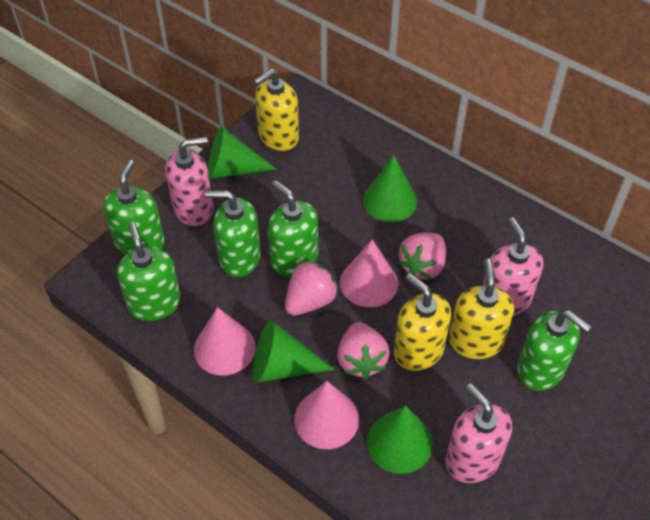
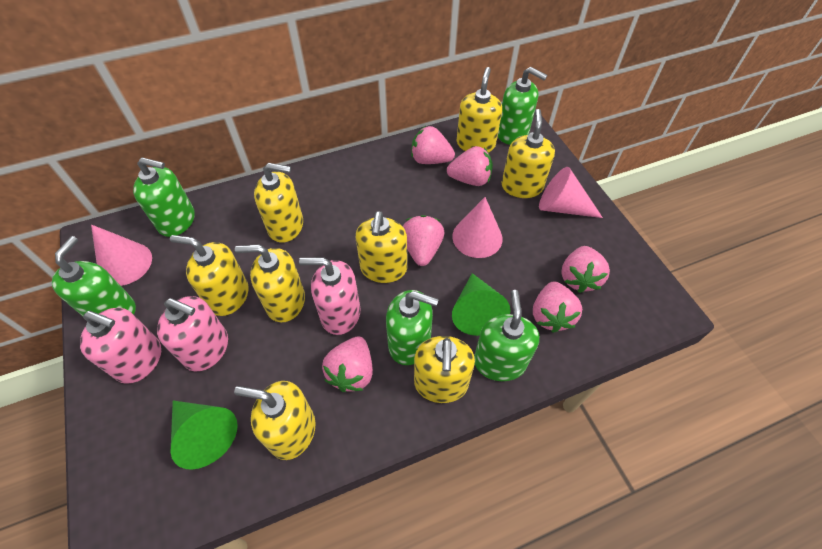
green cone: [208,126,276,179] [252,320,335,383] [363,156,417,222] [367,405,433,474] = 4 -> [171,400,238,470] [452,273,511,336] = 2
pink strawberry: [285,260,338,316] [337,322,390,379] [398,233,446,280] = 3 -> [322,337,373,392] [403,215,444,266] [411,126,455,164] [447,146,493,186] [533,282,582,333] [561,246,610,293] = 6
yellow soap dispenser: [254,69,299,151] [394,273,451,371] [449,259,514,359] = 3 -> [170,235,249,316] [234,381,316,460] [235,245,305,322] [254,163,303,243] [356,211,407,283] [414,336,475,403] [457,67,502,153] [501,109,555,198] = 8

